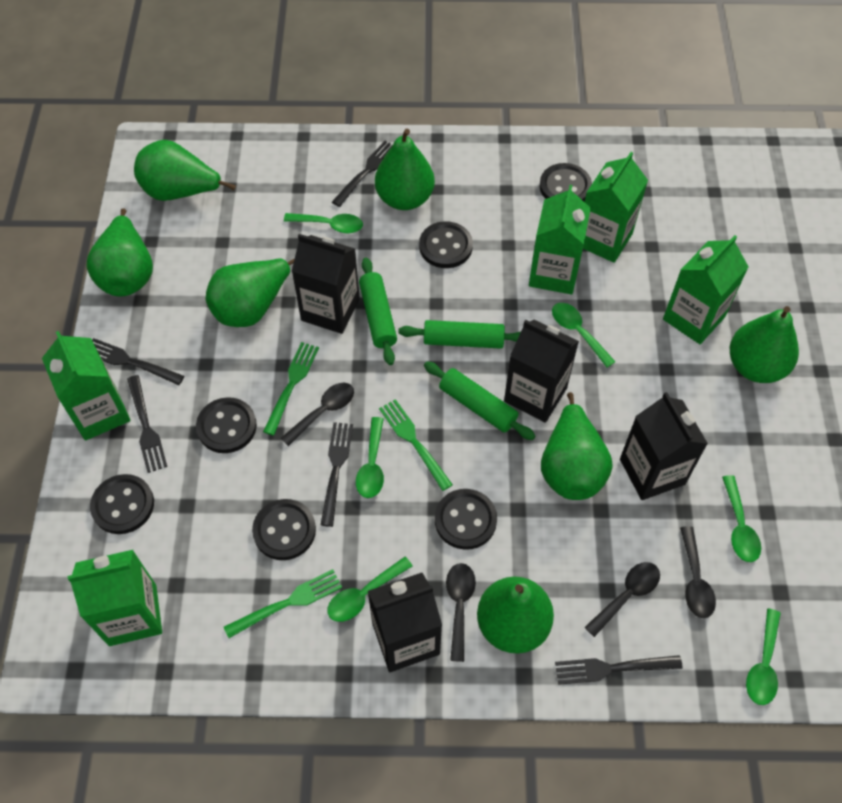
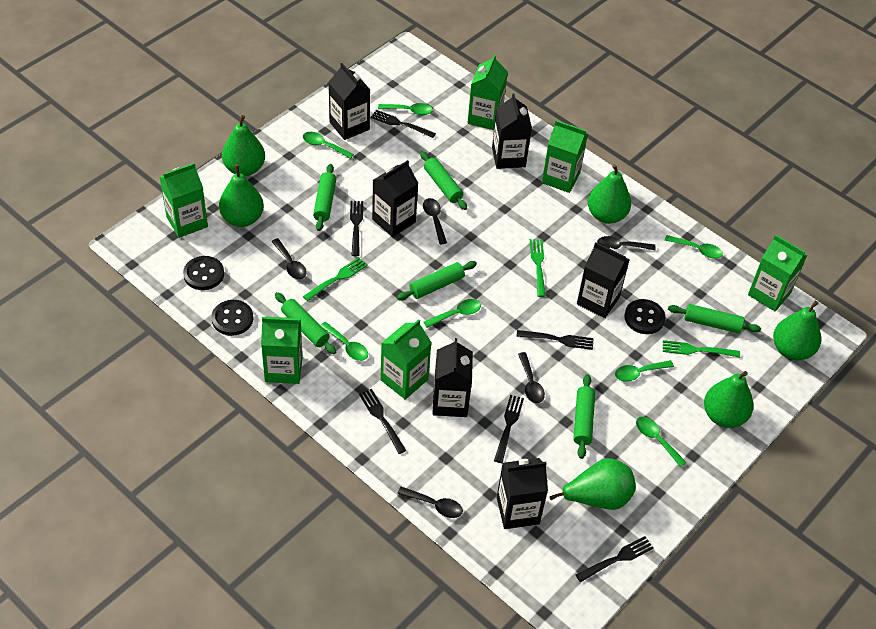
black button: [90,474,154,534] [196,397,257,453] [252,499,316,560] [419,221,473,268] [435,489,497,550] [540,163,592,201] = 6 -> [183,256,224,290] [212,300,253,336] [624,299,665,334] = 3
black carton: [292,234,360,334] [368,573,442,672] [504,320,579,423] [620,392,708,500] = 4 -> [329,63,370,140] [372,160,418,237] [433,338,473,417] [492,93,532,169] [497,458,548,529] [577,242,630,318] = 6
black fork: [92,338,184,385] [127,375,167,473] [321,422,353,527] [332,141,393,207] [555,655,683,685] = 5 -> [350,201,363,256] [359,389,407,454] [371,110,436,138] [494,395,524,463] [516,330,594,350] [576,536,654,582] = 6
black spoon: [281,383,354,446] [446,563,476,662] [585,562,660,637] [680,526,716,618] = 4 -> [271,238,307,279] [397,486,463,518] [423,198,447,244] [518,352,545,403] [597,236,656,250] = 5
green carton: [42,331,131,441] [68,550,162,646] [529,185,591,294] [583,152,648,263] [663,235,749,344] = 5 -> [160,163,208,238] [261,317,303,384] [380,319,432,400] [467,54,508,130] [542,120,588,193] [748,235,807,311] = 6
green pear: [86,208,153,296] [134,140,236,201] [205,258,295,327] [375,129,435,210] [477,577,554,653] [541,392,613,500] [730,306,799,383] = 7 -> [219,165,264,227] [222,115,265,176] [549,458,636,510] [588,164,631,224] [704,371,754,428] [773,301,821,360] = 6
green rolling pin: [359,258,397,365] [398,320,521,349] [424,361,535,440] = 3 -> [275,292,336,354] [313,164,336,231] [397,261,477,301] [420,151,467,210] [573,374,595,459] [668,304,761,333] = 6
green spoon: [284,213,363,233] [328,557,413,622] [356,417,384,498] [552,303,615,368] [722,475,761,562] [746,609,781,705] = 6 -> [303,132,354,159] [320,322,368,361] [378,103,433,115] [424,299,481,328] [615,360,674,382] [636,417,687,467] [665,235,723,258] = 7

